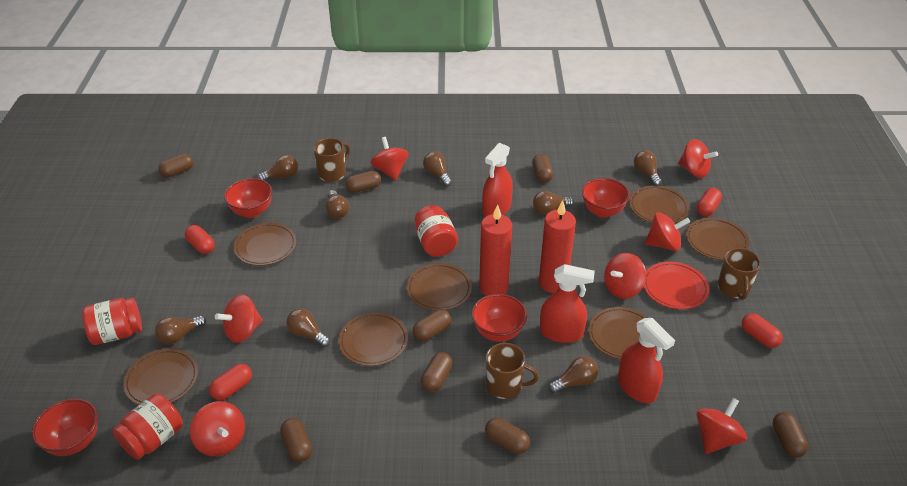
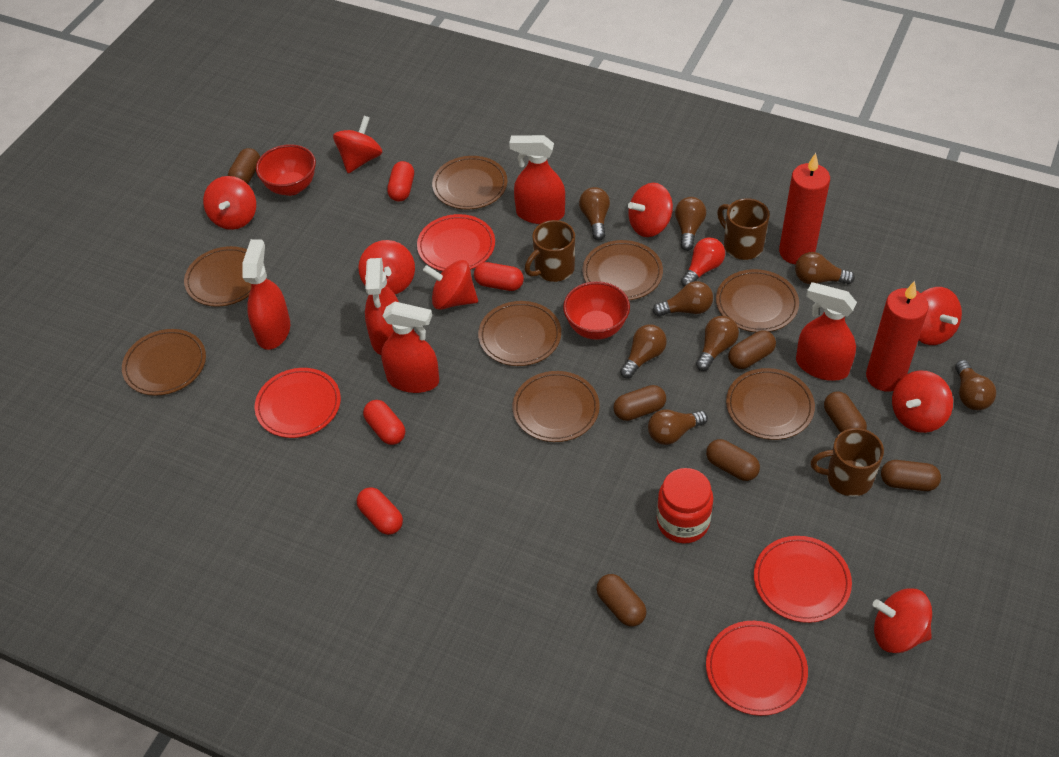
brown capsule: [158,153,193,178] [280,418,312,462] [346,171,381,193] [413,309,451,341] [421,352,453,392] [485,418,530,454] [532,154,553,183] [773,412,808,458] = 8 -> [228,148,260,184] [597,574,647,627] [614,385,666,421] [706,439,760,481] [728,331,776,369] [824,392,867,433] [881,460,941,491] = 7
brown plate: [123,348,198,405] [233,222,296,266] [338,312,408,366] [406,263,472,311] [588,307,656,359] [629,186,689,223] [686,218,750,260] = 7 -> [122,329,206,396] [184,246,251,307] [432,156,507,210] [478,301,561,366] [513,371,600,442] [582,240,663,300] [716,269,799,332] [726,368,815,440] = 8
red bowl: [32,399,98,456] [224,178,272,218] [472,294,527,342] [582,178,630,218] = 4 -> [256,144,316,196] [563,281,630,340] = 2
red jar: [82,298,142,345] [112,394,183,460] [415,205,458,257] = 3 -> [657,468,714,543] = 1
red light bulb: none = 0 -> [681,237,725,287] = 1
red plate: [643,262,709,309] = 1 -> [255,368,341,438] [417,214,495,271] [706,621,808,716] [754,536,852,623] = 4
red spinning top: [190,401,245,456] [215,294,263,343] [370,137,408,180] [604,253,646,299] [645,213,690,251] [678,139,718,178] [696,398,747,454] = 7 -> [203,176,256,230] [333,116,383,173] [358,240,415,294] [423,260,478,310] [628,183,673,237] [873,588,932,653] [892,370,953,433] [919,287,962,345] = 8
red spray bottle: [482,143,513,217] [540,264,595,343] [618,318,675,403] = 3 -> [242,239,290,350] [365,258,399,355] [381,302,439,393] [509,135,565,224] [796,282,857,381] = 5

